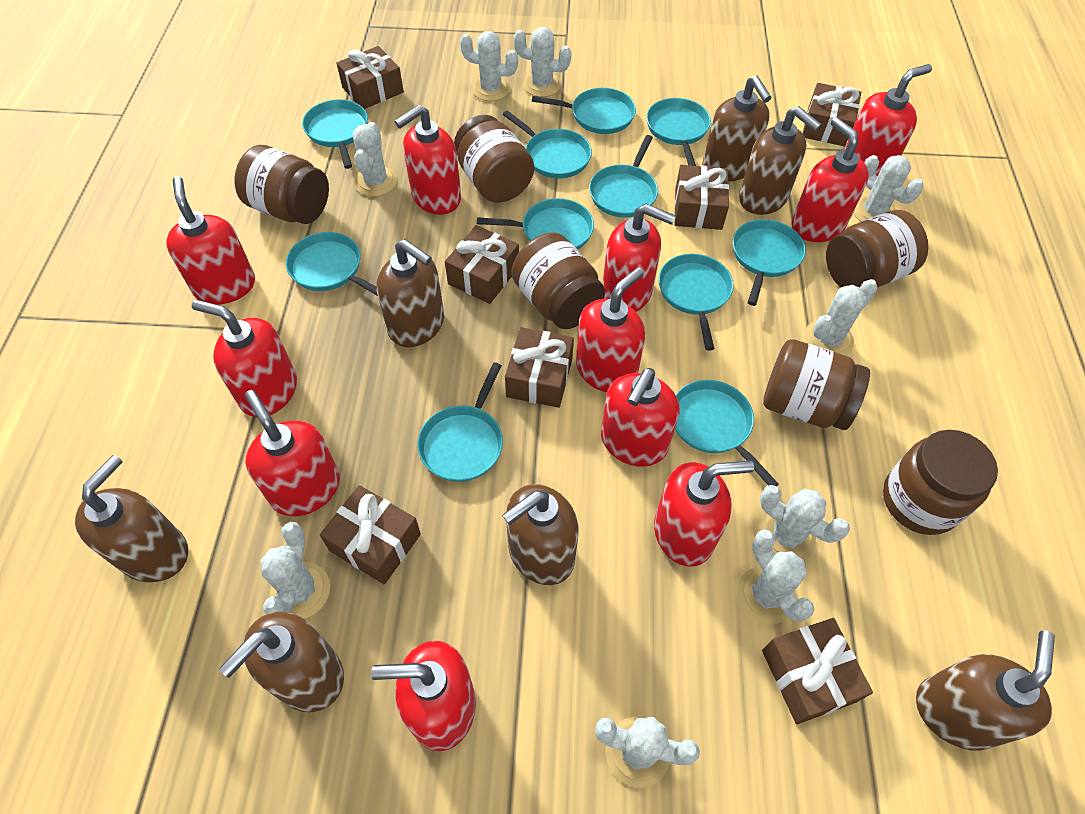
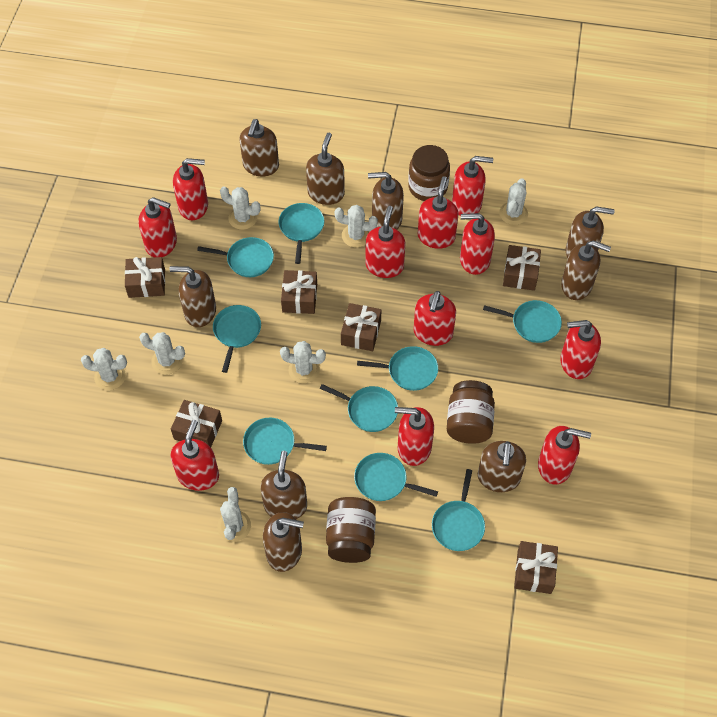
brown gift: [320,485,421,584] [337,46,404,109] [445,225,519,304] [505,327,574,408] [674,165,729,230] [762,618,873,724] [803,83,861,147] = 7 -> [125,257,165,298] [171,400,222,447] [281,270,317,314] [341,303,381,351] [503,245,541,291] [514,541,558,594] = 6
brown jar: [234,145,329,224] [454,115,534,203] [511,232,605,329] [763,339,870,430] [826,210,928,287] [883,430,998,535] = 6 -> [326,497,376,563] [408,145,450,201] [447,380,495,444] = 3
brown soap dispenser: [75,455,188,582] [219,612,344,712] [376,239,444,347] [502,484,579,585] [702,75,772,182] [739,106,822,215] [916,631,1055,751] = 7 -> [169,266,216,327] [239,119,279,176] [260,451,307,519] [263,512,304,572] [306,133,345,205] [368,172,404,230] [478,441,526,492] [561,240,611,300] [566,206,615,258] = 9
turquoise pan: [286,232,378,296] [302,99,368,169] [417,362,503,482] [477,198,594,250] [503,110,592,179] [532,88,636,134] [589,135,658,218] [646,98,711,166] [658,254,734,350] [675,380,779,486] [733,219,806,306] = 11 -> [197,237,274,277] [213,305,261,373] [243,418,327,465] [279,203,324,264] [320,384,398,432] [354,453,438,501] [357,346,438,391] [432,469,485,551] [483,300,562,343] = 9
white cactus: [260,522,330,619] [353,122,397,197] [460,31,518,101] [514,27,572,97] [595,716,700,788] [737,529,815,624] [758,485,850,560] [804,279,878,356] [853,155,923,222] = 9 -> [81,348,127,390] [139,332,185,375] [217,487,251,542] [220,187,261,230] [280,341,326,383] [335,205,378,247] [499,178,528,225] = 7

